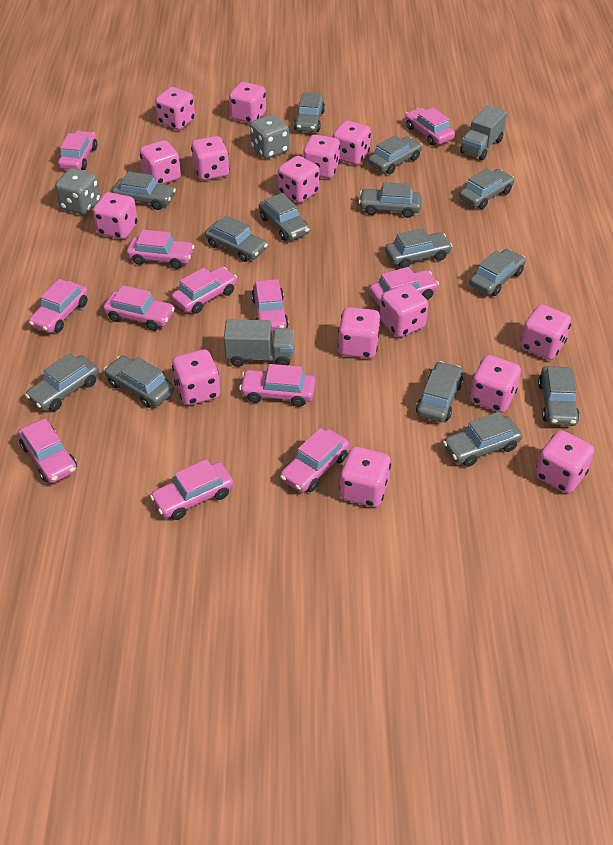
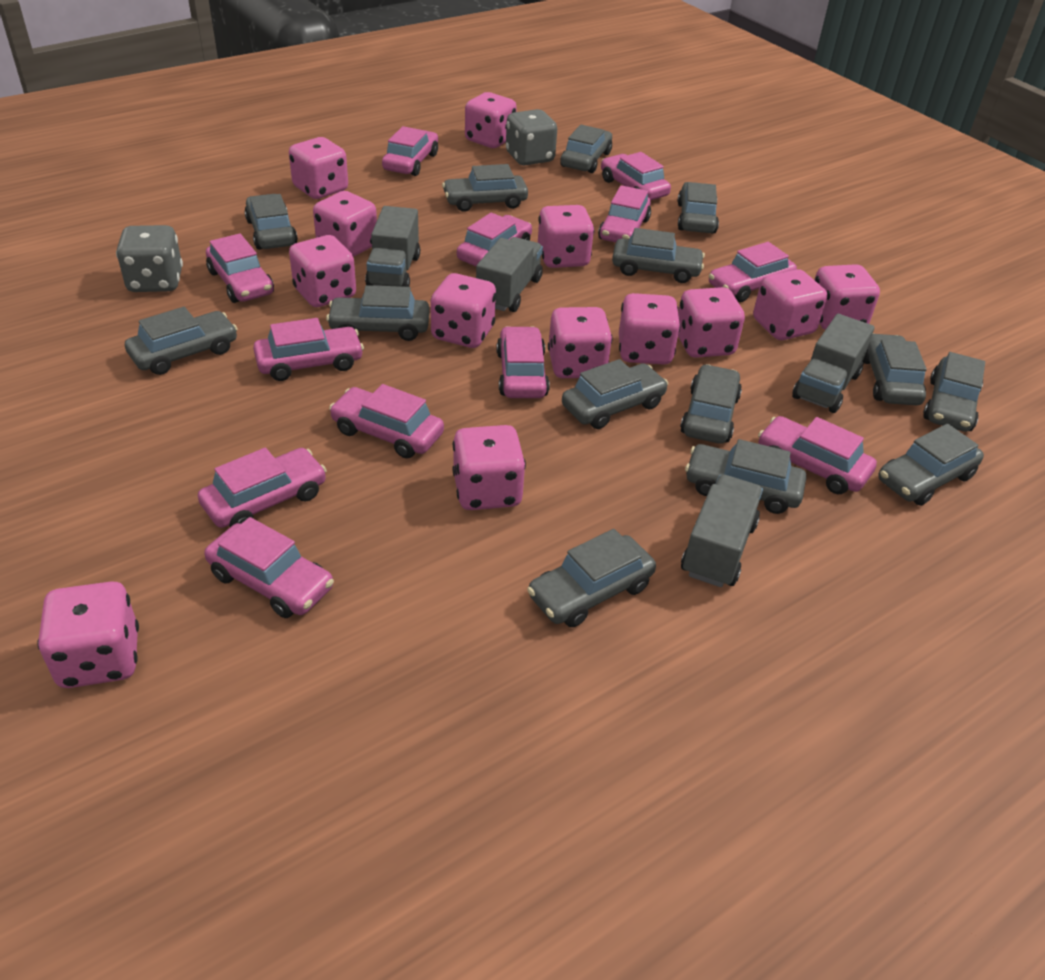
grey truck: [224,319,294,367] [460,105,507,160] = 2 -> [365,206,420,287] [476,237,543,312] [681,475,763,587] [792,314,874,413] = 4
pink dice: [93,192,138,239] [140,140,181,184] [155,87,195,130] [172,350,220,405] [191,136,229,180] [229,82,266,123] [278,156,320,203] [303,135,340,179] [333,121,371,165] [338,307,381,358] [339,447,391,507] [380,283,428,337] [470,355,521,412] [520,304,571,360] [535,430,594,493] = 15 -> [37,581,139,688] [289,137,348,199] [289,235,356,307] [313,191,377,257] [431,273,496,348] [453,425,526,510] [465,92,517,148] [538,205,594,268] [548,307,613,378] [619,293,681,364] [678,287,745,358] [753,269,827,340] [815,264,880,330] = 13

